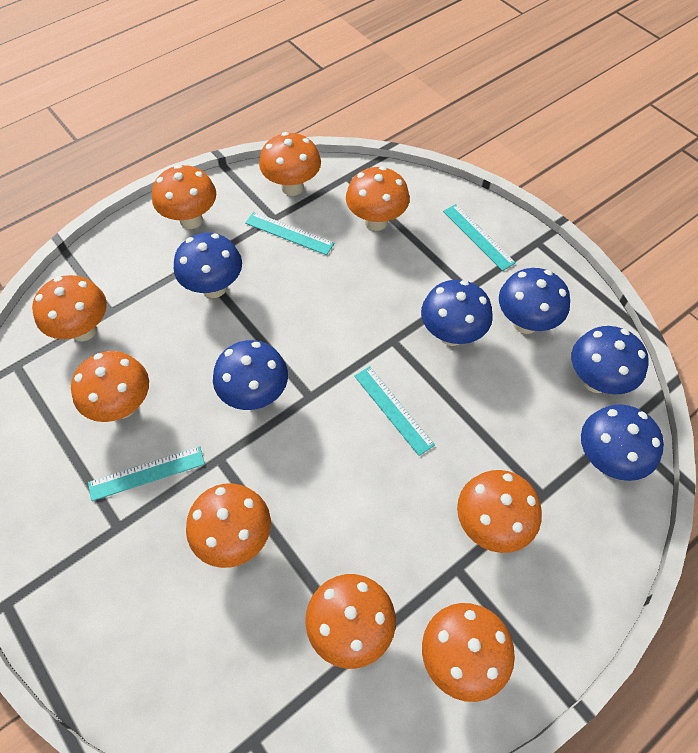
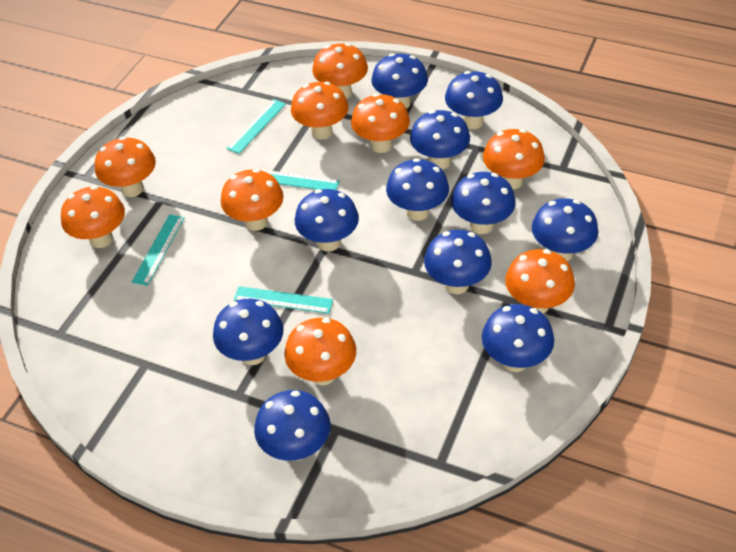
blue mushroom: [174,233,242,298] [213,340,288,410] [421,280,493,346] [499,268,570,334] [572,326,649,395] [581,404,664,481] = 6 -> [213,299,283,365] [254,390,330,461] [295,189,359,251] [372,53,428,109] [386,158,449,221] [410,110,470,169] [424,230,492,294] [445,71,503,129] [451,172,516,234] [482,304,554,372] [532,198,599,261] = 11

